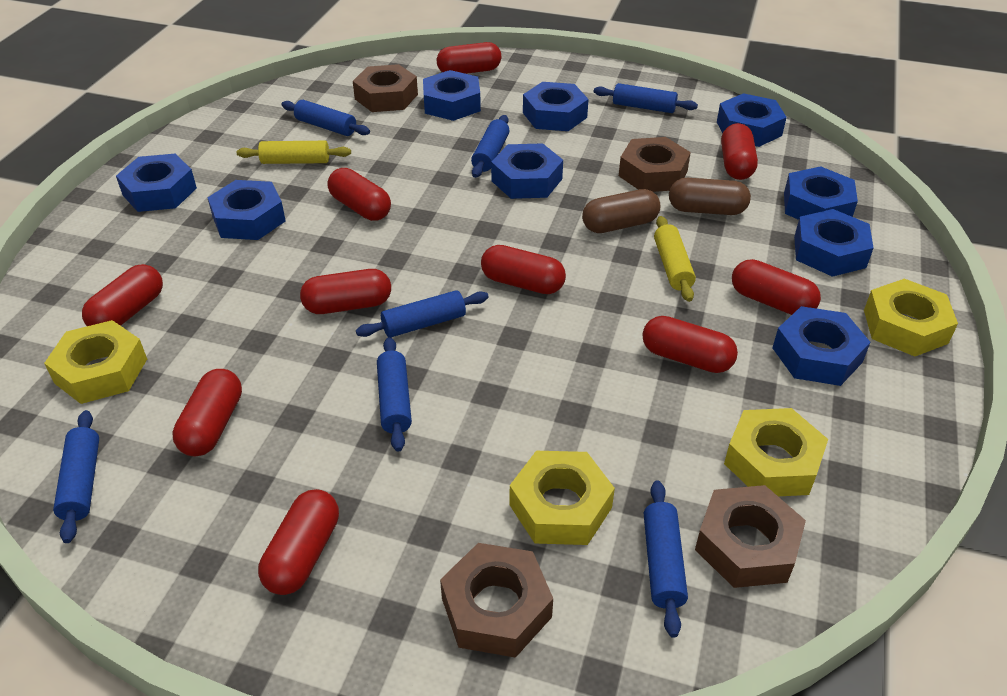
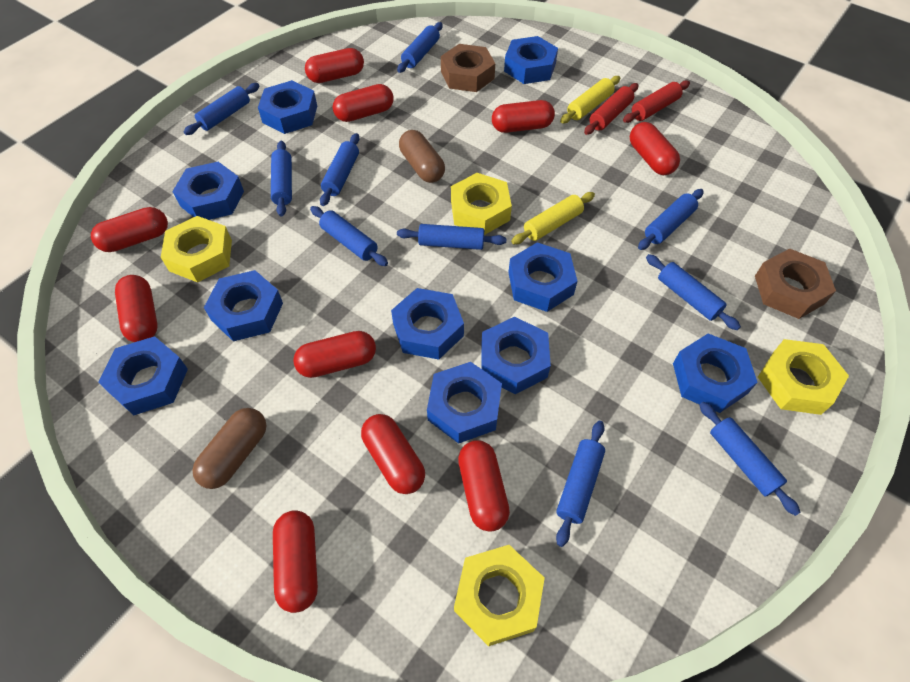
blue nut: [116,154,197,212] [207,180,286,240] [423,70,481,121] [491,143,563,199] [523,82,589,131] [717,93,787,147] [773,306,870,386] [784,166,858,220] [794,209,873,277] = 9 -> [98,336,188,415] [172,162,244,220] [204,270,283,341] [258,80,317,134] [391,288,464,360] [427,362,502,444] [481,317,551,394] [504,36,558,84] [508,242,577,312] [673,333,758,413] = 10
blue rolling pin: [53,410,99,543] [281,100,370,136] [356,290,489,337] [377,337,412,452] [471,115,509,178] [594,83,698,113] [644,480,688,638] = 7 -> [184,83,259,135] [271,141,292,217] [310,206,388,266] [320,133,359,206] [397,22,443,73] [397,224,507,250] [556,421,605,547] [638,189,704,250] [646,254,741,330] [699,402,801,516] = 10
brown nut: [353,64,418,112] [440,543,553,658] [619,137,691,192] [695,485,806,588] = 4 -> [441,44,495,92] [755,248,836,319] = 2
red rolling pin: none = 0 -> [584,83,638,135] [623,80,690,123] = 2

